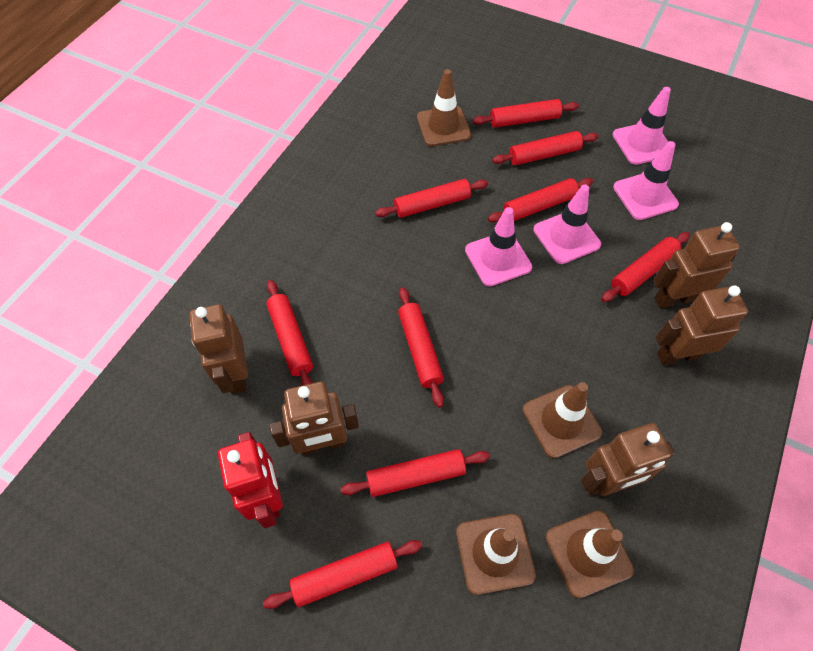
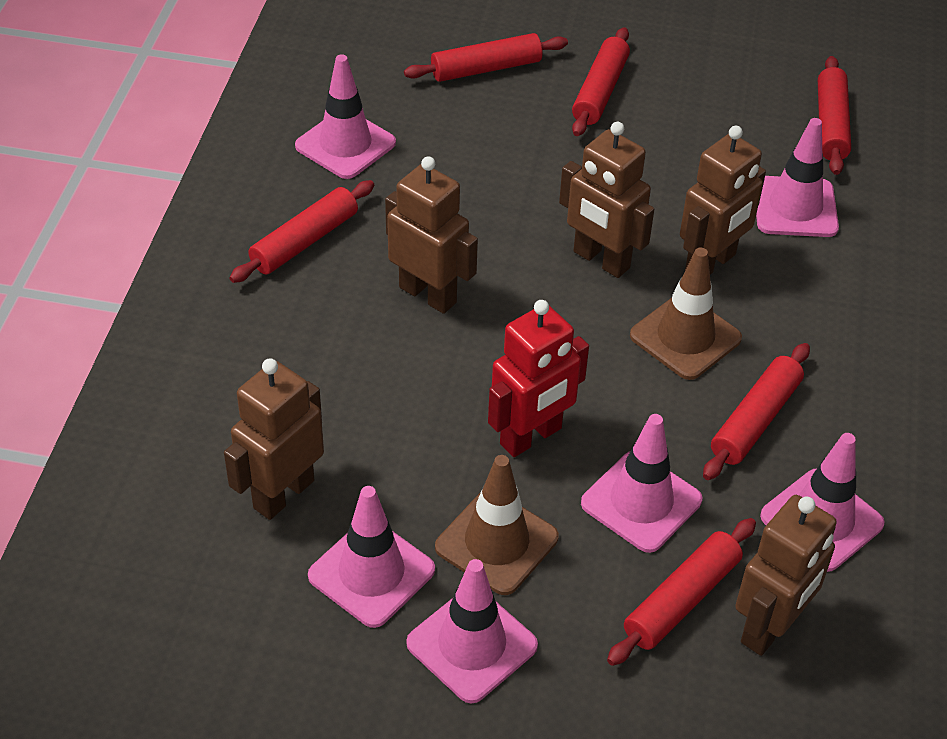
brown traffic cone: [417,69,471,146] [456,514,536,595] [523,382,602,458] [546,511,634,598] = 4 -> [435,455,559,595] [630,248,742,380] = 2
pink traffic cone: [465,207,532,286] [533,184,601,264] [613,87,671,165] [613,141,679,220] = 4 -> [295,54,396,179] [308,486,435,628] [406,559,538,703] [581,414,702,553] [756,118,839,237] [760,433,885,572] = 6
red rolling pin: [263,540,422,609] [266,280,313,386] [341,449,490,497] [375,179,488,218] [398,287,444,408] [473,99,579,128] [488,178,593,223] [492,131,598,166] [601,232,690,302] = 9 -> [229,180,374,283] [404,33,568,82] [572,27,630,136] [607,518,756,666] [703,343,810,480] [818,56,851,175] = 6

